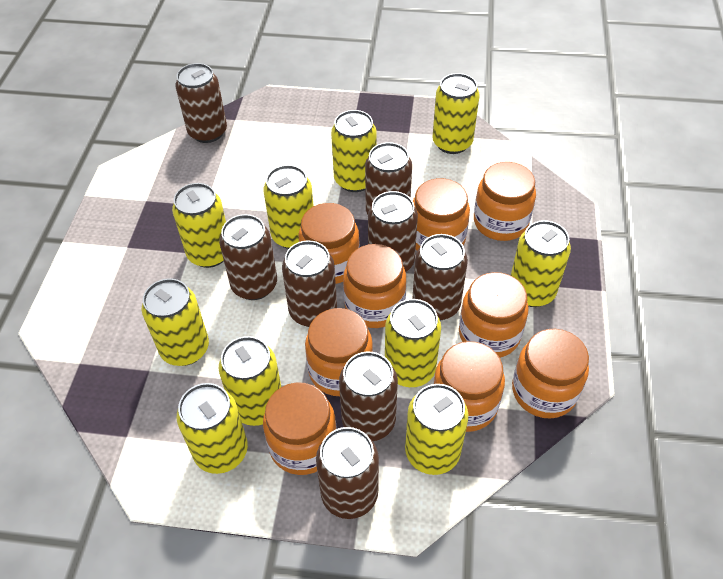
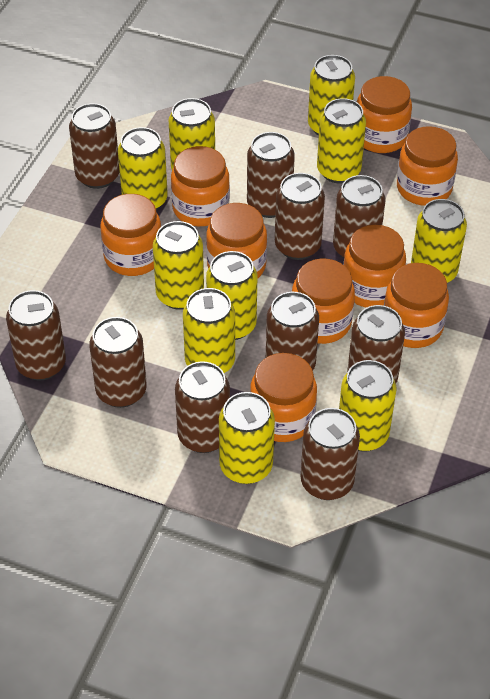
brown can: [175,63,227,143] [219,214,277,300] [282,240,337,327] [316,427,379,519] [339,352,398,441] [365,142,412,214] [368,191,418,272] [412,234,468,321] = 8 -> [6,290,66,380] [69,103,120,189] [89,317,147,408] [175,361,230,453] [247,132,295,218] [266,292,319,370] [275,173,325,260] [300,408,360,500] [333,175,386,258] [347,305,405,383] = 10

